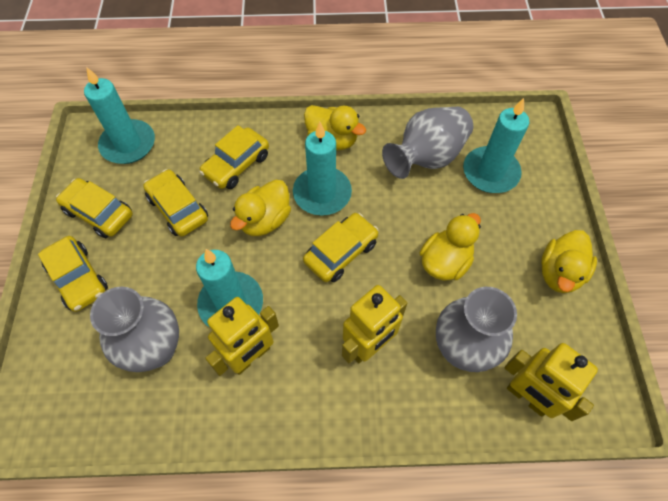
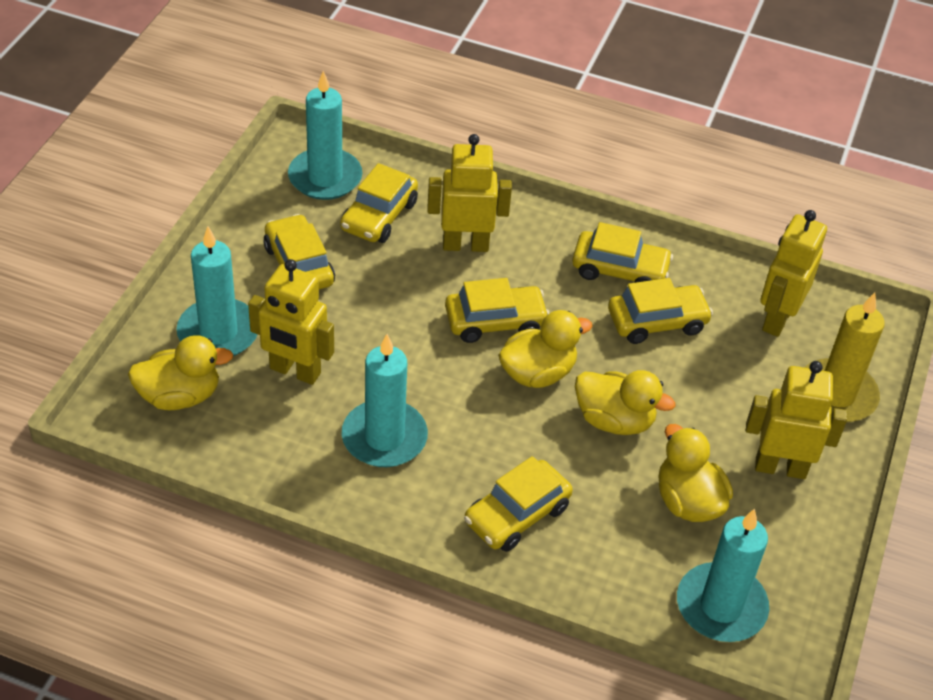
grey vase: [90,287,179,372] [382,107,473,179] [436,287,517,372] = 3 -> none = 0
yellow candle: none = 0 -> [804,292,885,422] = 1
yellow car: [38,236,108,312] [56,178,133,238] [143,169,208,237] [199,125,269,189] [303,213,379,282] = 5 -> [263,214,335,289] [340,163,418,243] [445,278,549,343] [464,456,573,552] [572,222,673,283] [608,278,713,344] = 6
yellow robot: [205,297,279,376] [342,285,407,363] [504,343,598,421] = 3 -> [248,259,334,385] [427,134,512,252] [746,361,847,479] [760,210,827,337] = 4

